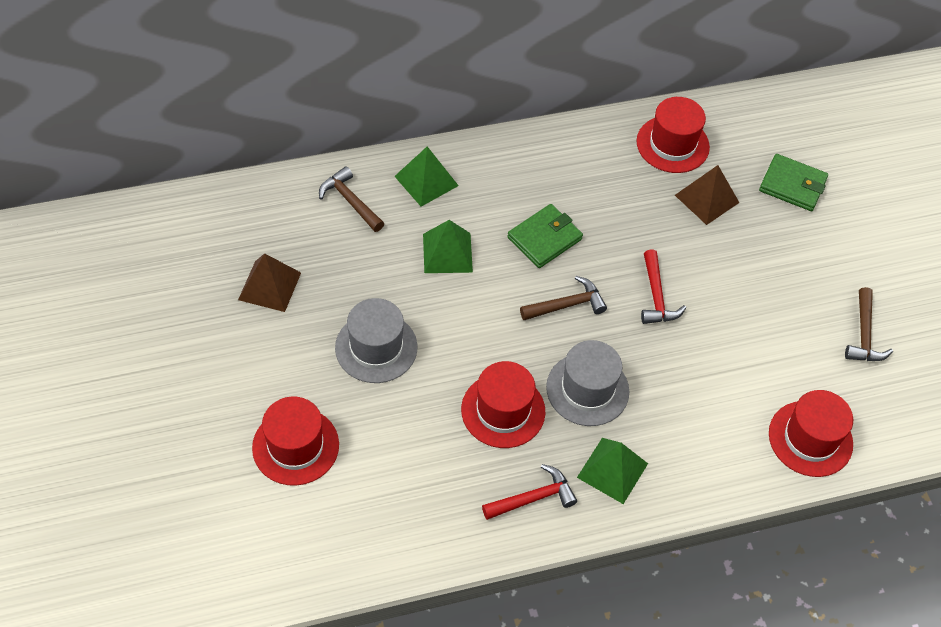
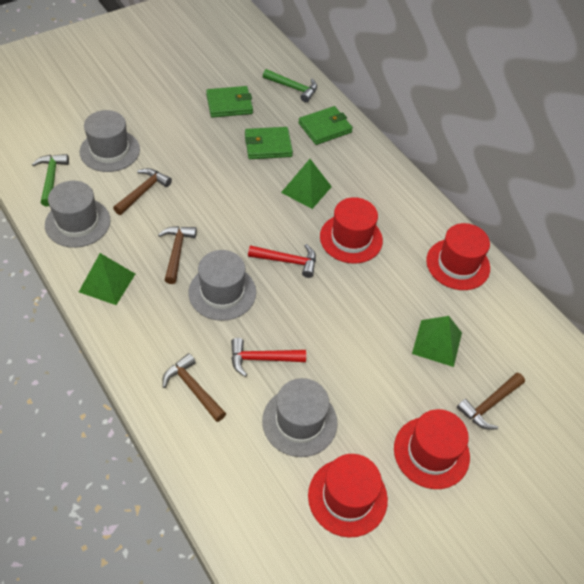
brown hammer: [319,166,384,232] [520,276,607,320] [845,287,893,361] = 3 -> [113,168,172,215] [158,226,197,284] [162,353,226,422] [457,373,525,430] = 4
brown pyramid: [238,253,301,312] [675,165,739,225] = 2 -> none = 0
green hammer: none = 0 -> [32,154,69,206] [263,69,317,102] = 2
green wallet: [507,204,583,268] [759,154,828,211] = 2 -> [206,86,253,118] [245,127,293,159] [298,106,353,145] = 3
grey hat: [335,298,417,383] [546,340,629,426] = 2 -> [45,181,111,248] [80,110,140,172] [188,250,256,321] [262,378,338,457] = 4

